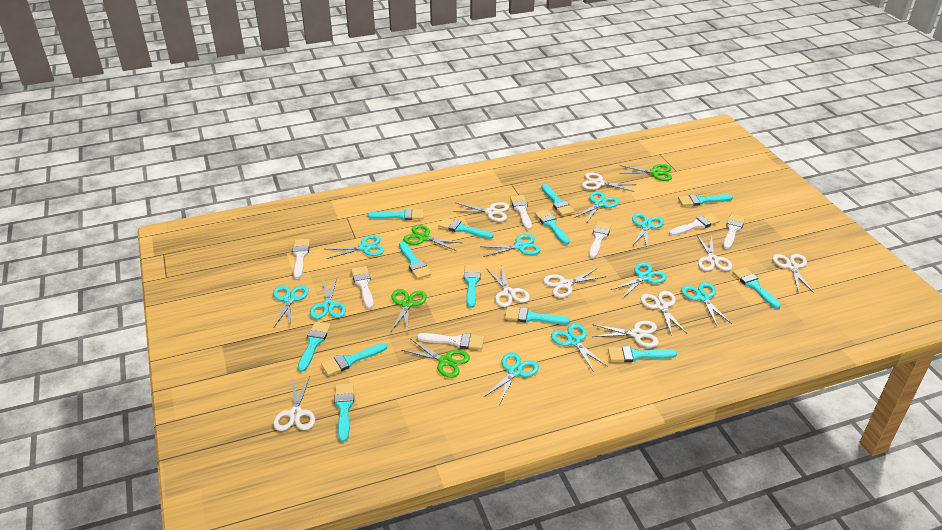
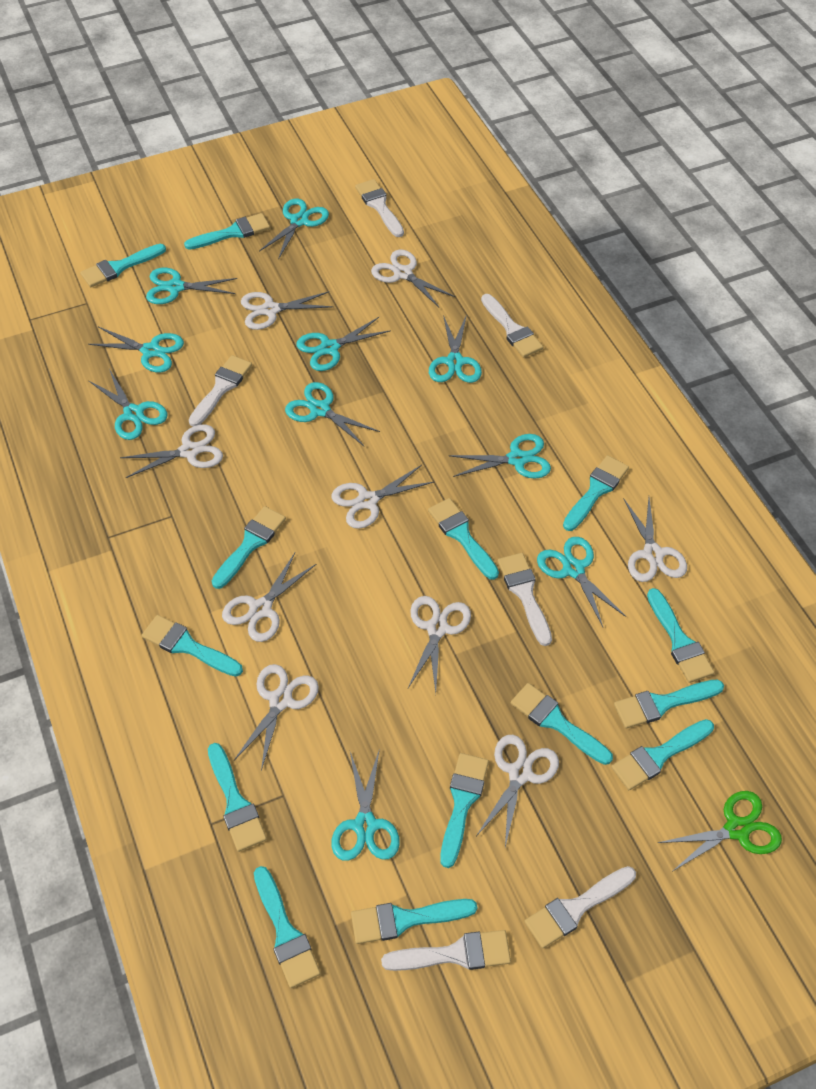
green scissors: [391,289,427,334] [402,339,470,378] [403,225,461,251] [620,164,672,181] = 4 -> [658,791,782,871] = 1
turquoise brush: [298,322,331,372] [321,343,387,376] [334,383,354,442] [367,208,424,220] [399,242,431,279] [438,217,494,239] [464,265,481,308] [505,307,570,324] [535,209,570,245] [541,184,575,216] [608,346,677,362] [678,194,733,206] [732,267,781,309] = 13 -> [80,244,166,287] [142,615,243,677] [184,213,270,250] [208,743,267,852] [212,506,286,589] [254,866,321,988] [351,899,477,944] [428,498,499,580] [440,753,489,868] [511,683,613,765] [563,455,629,531] [611,719,714,790] [614,680,724,729] [647,588,714,683] = 14
white brush: [292,239,310,279] [351,266,374,309] [417,333,484,350] [510,195,532,230] [589,221,612,259] [669,213,720,236] [723,214,745,250] = 7 -> [189,355,252,427] [355,179,404,237] [381,930,511,971] [481,294,543,357] [498,553,552,646] [524,866,636,949] = 6

